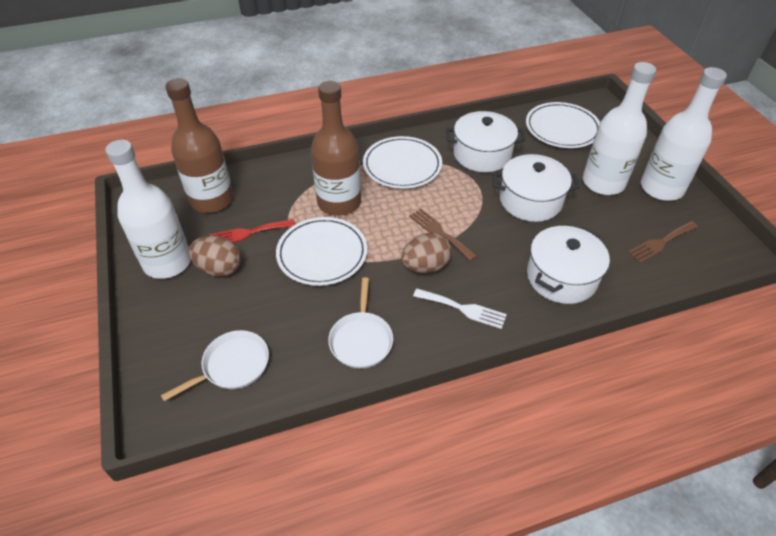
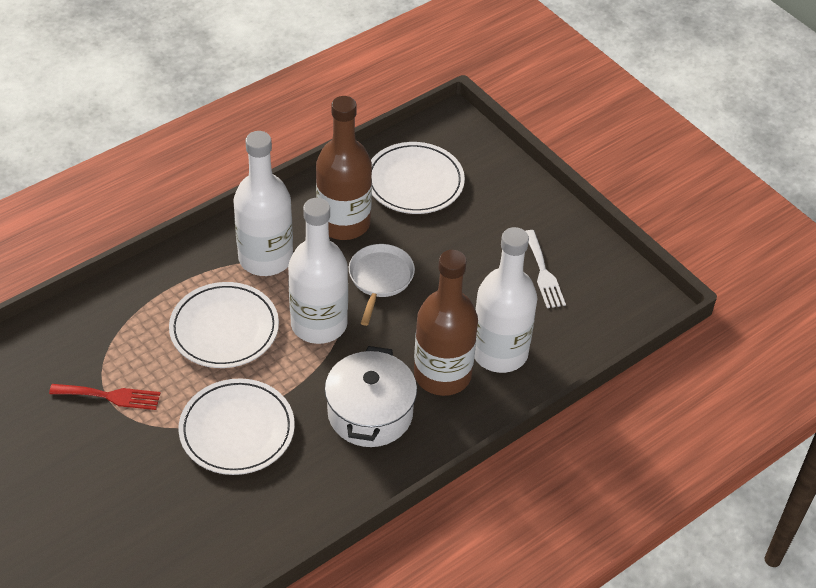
brown egg: [188,236,241,277] [401,233,451,273] = 2 -> none = 0
brown fork: [409,209,477,261] [628,221,698,263] = 2 -> none = 0
white pan: [161,330,269,401] [328,277,393,369] = 2 -> [349,244,415,326] = 1
white pot: [446,111,526,172] [492,154,580,222] [527,226,610,304] = 3 -> [325,346,417,447] = 1

